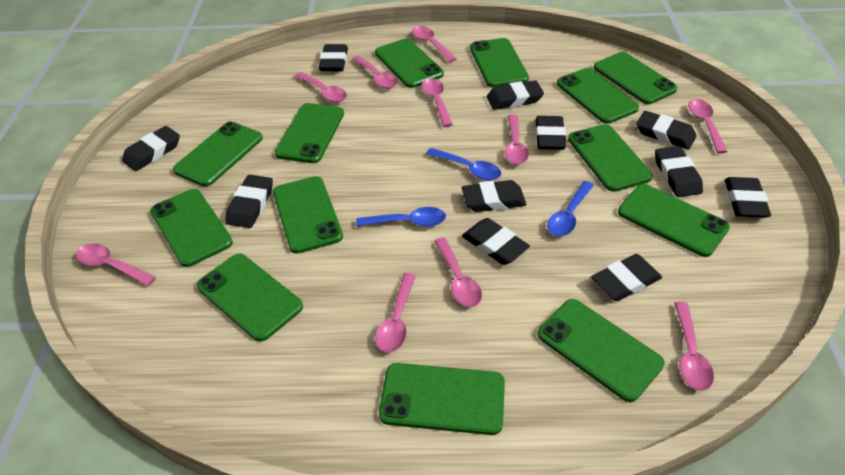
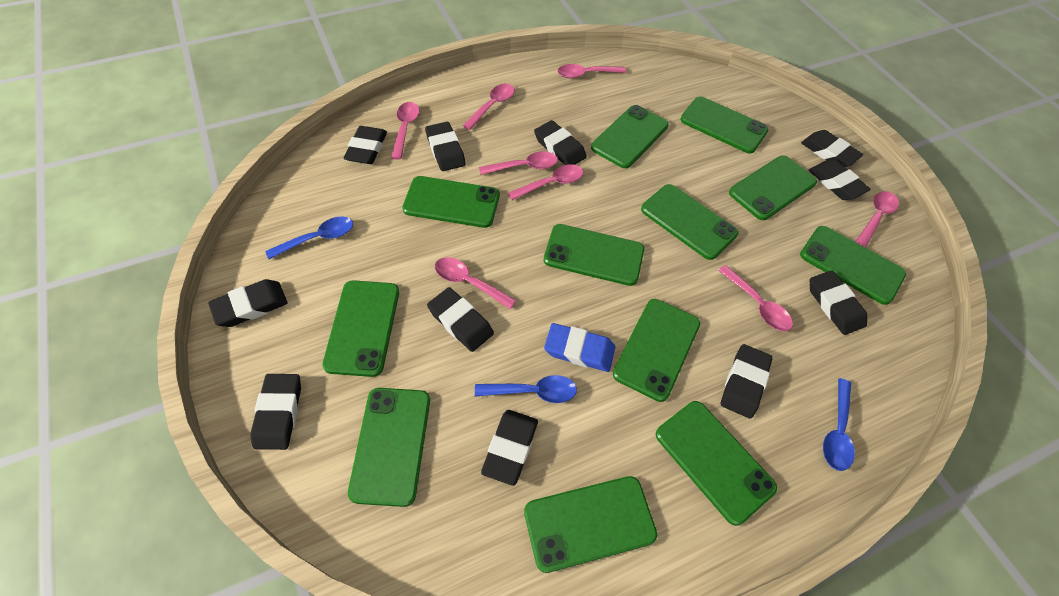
blue eraser: none = 0 -> [544,323,615,372] = 1
green phone: [150,189,233,267] [173,121,263,187] [197,254,303,342] [273,176,343,254] [275,103,344,163] [375,38,444,88] [379,363,505,435] [470,38,529,87] [538,299,665,402] [557,68,639,124] [568,124,653,192] [594,52,678,104] [618,184,730,257] = 13 -> [322,280,399,377] [348,388,430,507] [402,176,500,228] [524,476,657,573] [544,224,644,286] [591,105,669,168] [613,299,700,402] [641,184,738,260] [656,401,777,526] [680,97,769,153] [729,156,817,220] [800,226,906,305] = 12
pink spoon: [76,243,156,286] [295,72,347,102] [352,56,398,89] [375,273,416,353] [412,26,457,62] [422,78,453,127] [434,237,482,307] [504,115,529,165] [674,302,714,391] [688,99,727,154] = 10 -> [391,102,420,160] [435,257,516,309] [463,84,514,130] [479,151,558,175] [508,164,583,200] [558,64,626,78] [718,265,793,331] [855,191,899,248] = 8

